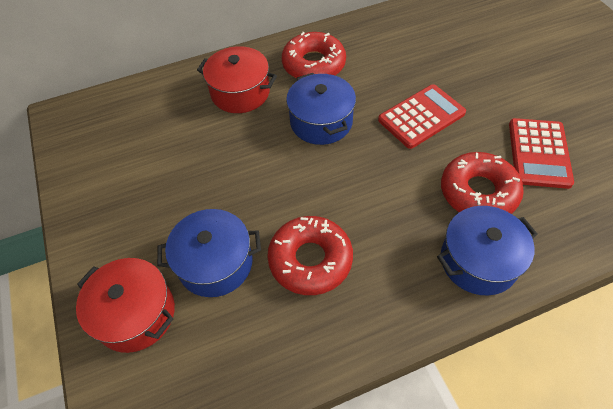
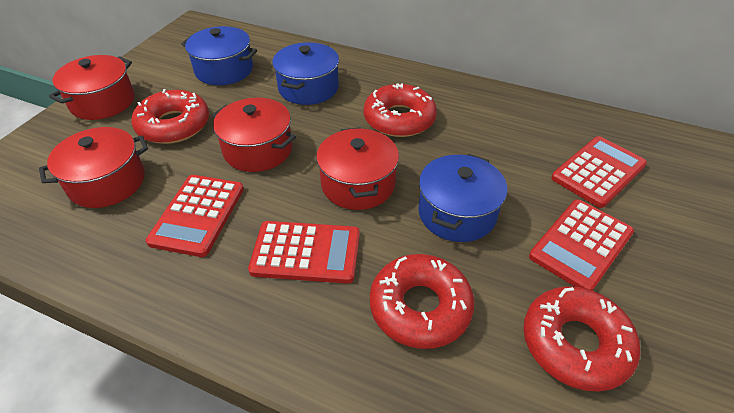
red calculator: [378,84,466,149] [509,118,574,189] = 2 -> [146,175,244,257] [248,221,360,284] [529,200,634,291] [551,136,647,208] = 4
red donut: [267,216,353,295] [282,32,346,78] [441,152,524,214] = 3 -> [131,89,209,144] [364,83,437,137] [370,254,475,349] [523,286,640,392] = 4
red pot: [76,258,175,353] [197,46,277,113] = 2 -> [39,127,148,208] [49,55,135,120] [212,98,296,172] [316,127,399,210] = 4

